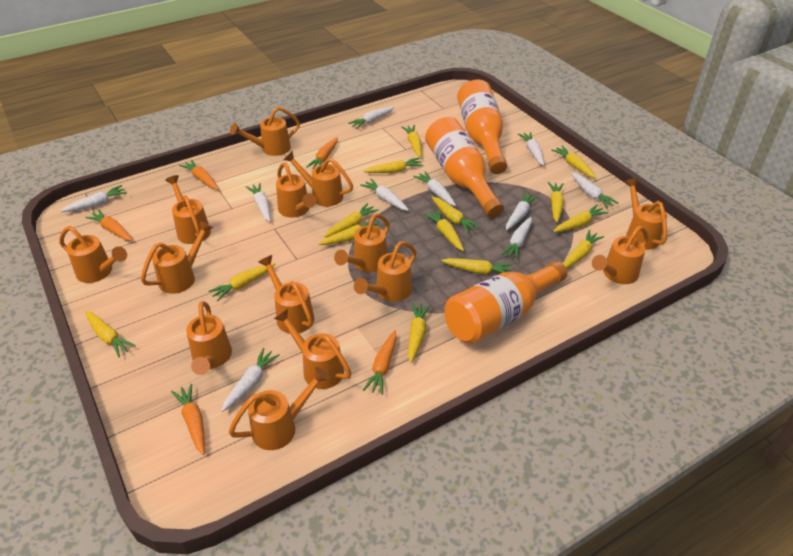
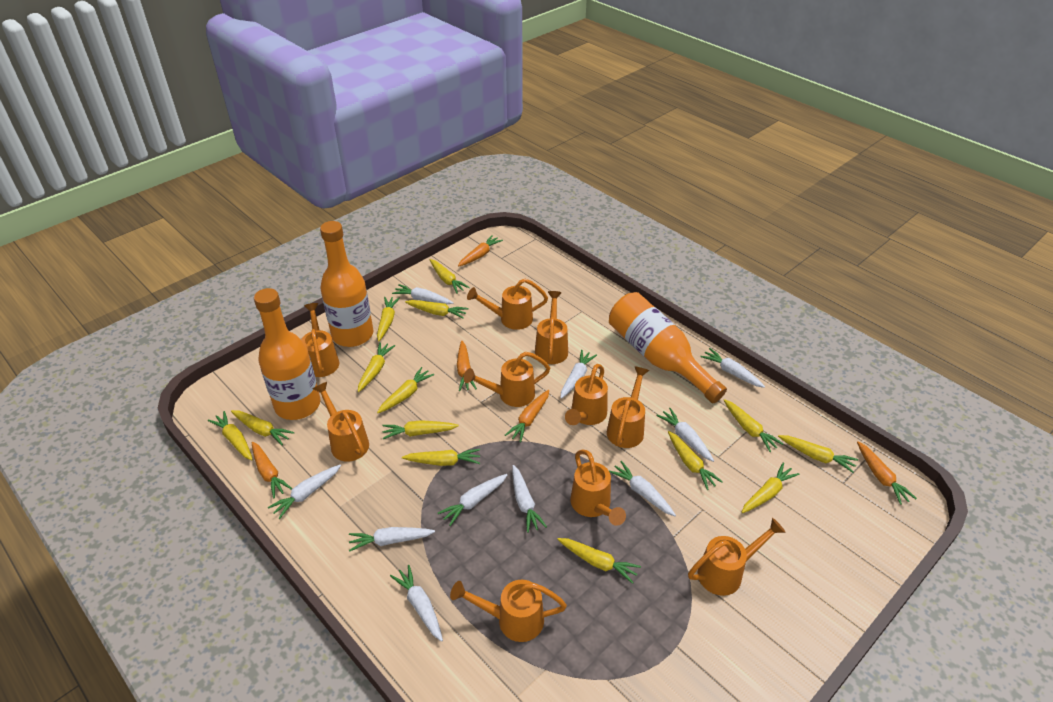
orange watering can: [59,226,127,283] [141,221,213,294] [165,175,211,244] [186,301,232,375] [229,367,330,450] [230,107,300,156] [258,255,314,333] [274,309,352,389] [276,162,316,217] [283,151,353,207] [334,214,390,272] [354,241,416,302] [592,226,648,284] [624,178,667,250] = 14 -> [301,303,339,377] [313,382,369,462] [450,580,567,642] [464,352,550,407] [467,279,548,330] [535,291,568,364] [565,364,608,425] [570,449,626,526] [607,366,649,448] [688,518,786,596] = 10

